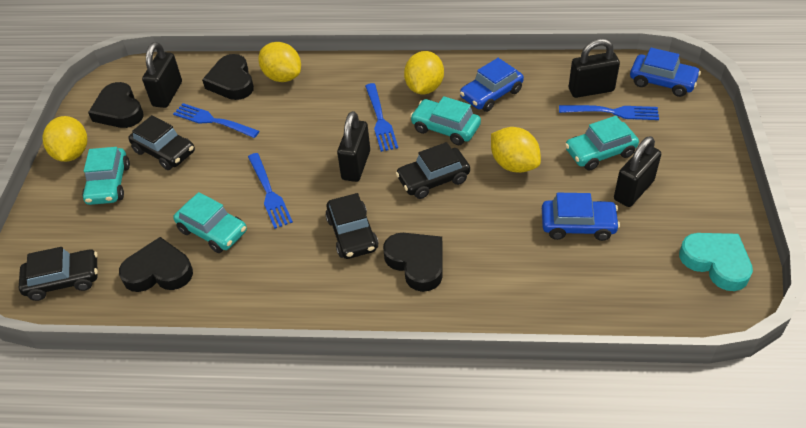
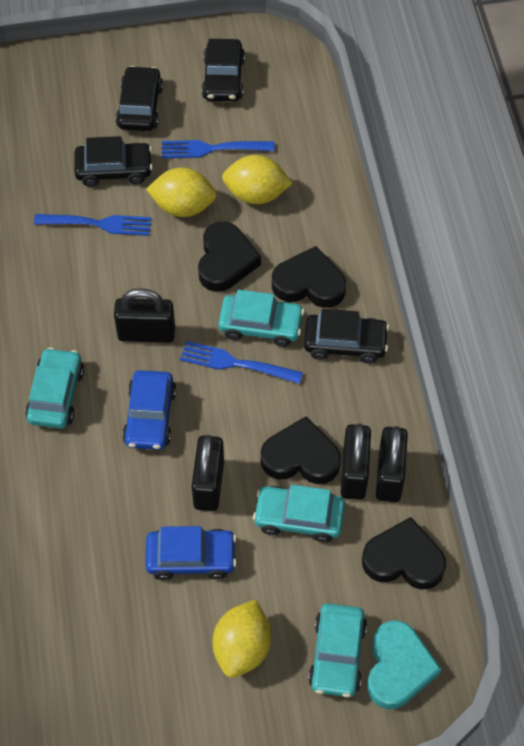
blue car: [460,58,524,112] [542,193,620,241] [630,48,701,97] = 3 -> [122,370,176,450] [145,526,237,580] = 2
blue fork: [173,103,259,138] [248,153,293,229] [365,83,398,152] [559,105,659,120] = 4 -> [34,214,152,236] [162,140,275,158] [180,341,303,384] = 3
yellow lemon: [42,116,87,162] [258,42,301,82] [404,51,444,94] [491,127,541,173] = 4 -> [146,168,217,217] [213,599,271,678] [222,155,292,204] = 3

